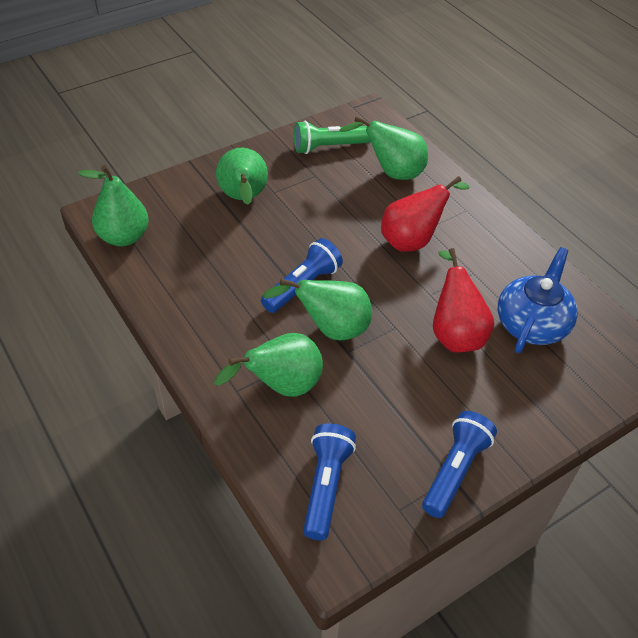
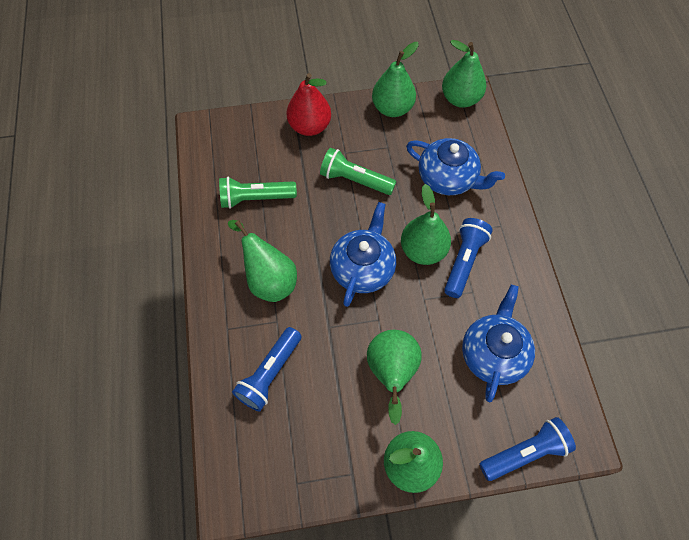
blue teapot: [498,247,578,353] = 1 -> [330,202,396,307] [406,138,505,195] [462,285,535,402] = 3
green flashlight: [294,121,371,154] = 1 -> [219,177,297,209] [320,147,396,195] = 2
green pear: [78,165,149,246] [214,333,323,397] [216,148,268,205] [262,278,372,340] [339,116,428,180] = 5 -> [228,220,297,302] [367,330,421,425] [372,42,419,117] [384,431,443,493] [401,184,451,265] [442,40,486,108] = 6
red pear: [381,176,470,252] [433,248,494,352] = 2 -> [286,73,331,136] = 1

